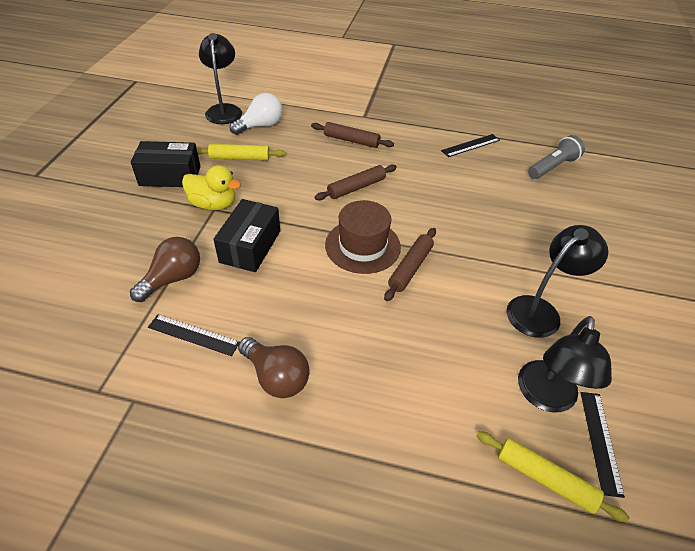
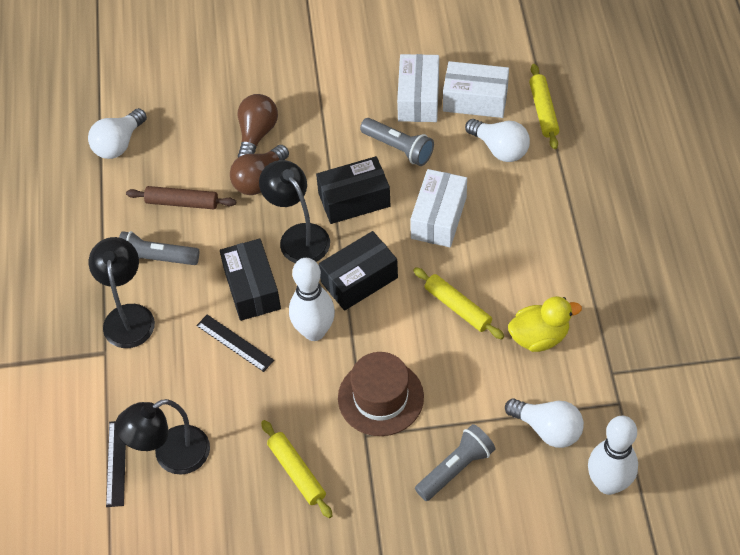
black box: [131,141,200,187] [213,199,280,272] = 2 -> [220,239,281,321] [316,156,391,224] [319,231,398,311] = 3
black ruler: [148,314,240,356] [441,134,500,157] [581,392,625,498] = 3 -> [106,421,126,507] [196,314,274,372] = 2
brown rolling pin: [311,122,394,148] [314,164,397,200] [384,228,436,301] = 3 -> [126,186,236,209] = 1
grey flashlight: [528,135,585,179] = 1 -> [119,231,199,265] [360,118,434,166] [415,424,495,501] = 3
white bowling pin: none = 0 -> [289,258,335,341] [588,416,638,495] = 2
white box: none = 0 -> [397,54,439,122] [410,169,467,247] [443,61,509,118] = 3
white light bulb: [230,93,283,135] = 1 -> [88,108,147,159] [465,119,530,162] [505,398,584,448] = 3
yellow rolling pin: [196,144,286,160] [477,431,630,522] = 2 -> [261,420,333,518] [413,267,504,339] [529,64,559,149] = 3

